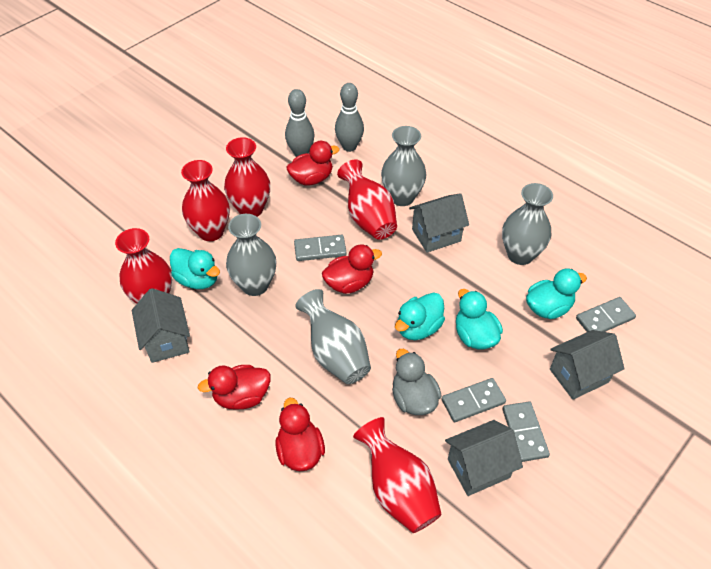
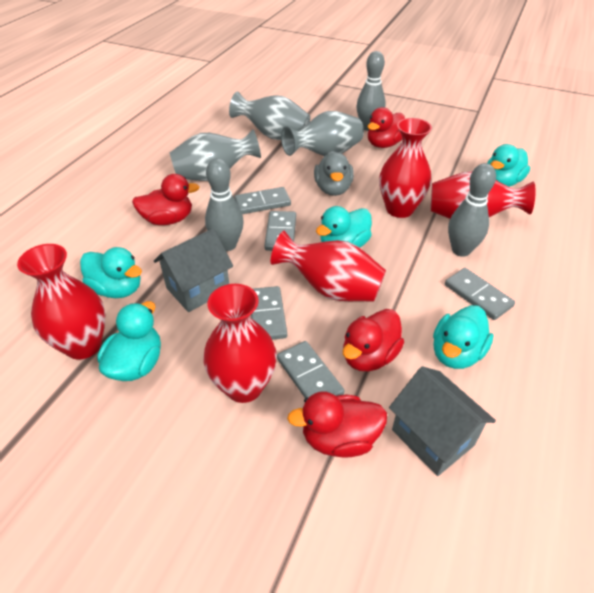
grey bowling pin: [285,89,315,157] [335,83,364,152] = 2 -> [205,158,244,251] [356,51,385,131] [448,163,496,257] = 3
grey domino: [294,235,347,261] [442,378,506,422] [502,401,550,462] [576,297,636,332] = 4 -> [234,187,291,214] [251,286,287,340] [264,211,296,251] [277,341,345,398] [445,268,515,320] = 5
grey house: [132,288,190,363] [409,193,469,253] [445,420,523,496] [550,330,625,400] = 4 -> [154,228,233,312] [389,366,496,476] = 2
grey vase: [226,214,276,296] [295,289,371,384] [381,126,427,206] [502,183,553,265] = 4 -> [170,129,261,181] [229,91,310,140] [281,111,364,156] = 3
turquoise duck: [170,248,220,289] [395,292,445,340] [456,289,503,350] [526,269,587,319] = 4 -> [80,247,142,298] [98,301,161,381] [316,206,372,248] [433,305,493,369] [487,144,530,187] = 5

